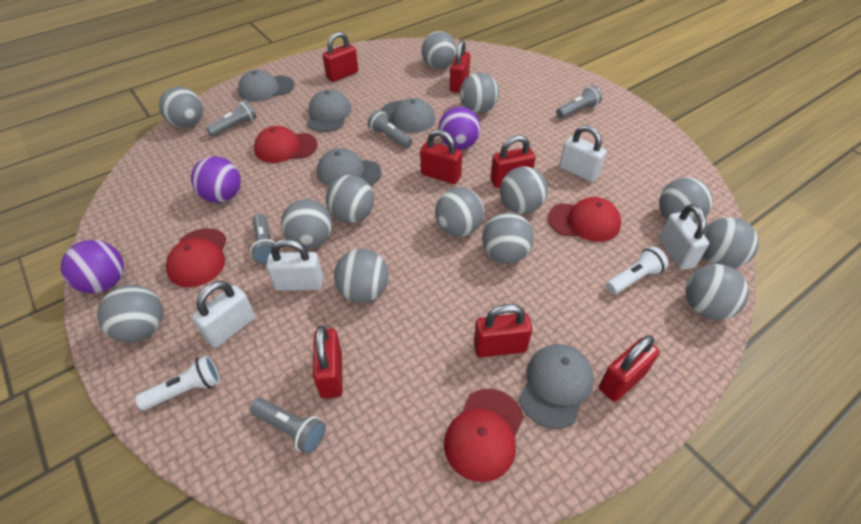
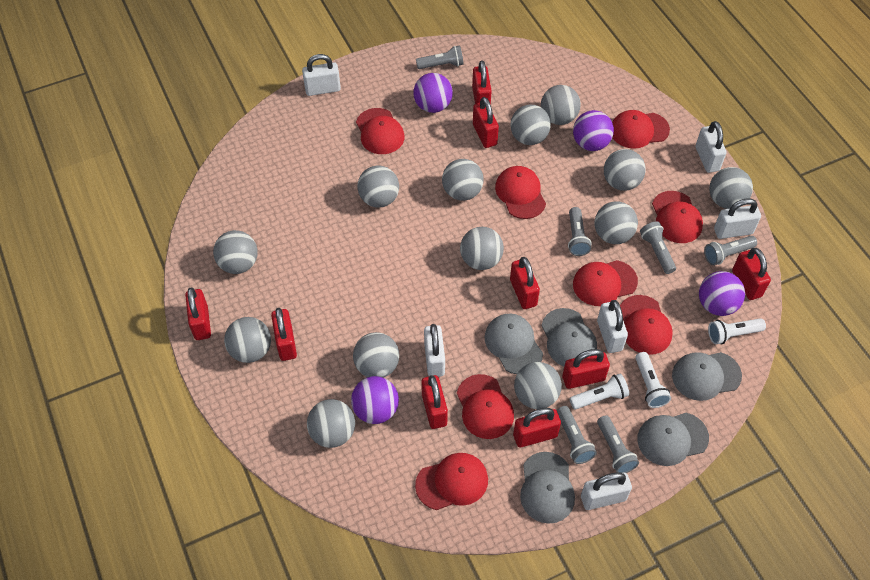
grey flashlight: [206,100,257,137] [250,213,275,265] [250,398,326,454] [367,110,413,148] [556,85,602,119] = 5 -> [416,45,464,69] [557,406,597,464] [568,207,592,256] [597,415,639,473] [640,221,676,274] [704,236,757,265] = 6
purple ball: [61,240,124,293] [191,156,240,203] [439,107,480,150] = 3 -> [351,376,399,424] [413,73,453,113] [573,110,614,151] [699,271,745,316] = 4
red cap: [166,228,226,287] [254,126,318,163] [444,389,523,482] [548,197,621,242] = 4 -> [356,108,405,154] [415,453,488,510] [457,374,514,439] [495,166,546,219] [573,260,638,306] [612,110,670,149] [620,295,673,355] [652,191,703,243] = 8
red padlock: [313,326,343,399] [323,32,358,82] [420,130,462,184] [450,40,470,93] [474,304,532,357] [490,135,536,188] [599,335,660,402] = 7 -> [185,287,211,340] [271,308,297,361] [421,375,448,429] [472,60,491,105] [473,97,499,148] [510,257,540,309] [513,408,561,448] [562,349,610,389] [732,248,771,300] = 9
white flashlight: [135,355,220,410] [606,247,669,294] = 2 -> [570,373,629,410] [635,352,671,408] [708,318,766,344] = 3
white padlock: [192,281,255,348] [266,239,323,291] [559,125,607,182] [659,204,709,270] = 4 -> [302,54,341,96] [424,324,445,377] [581,472,632,510] [597,300,628,353] [695,121,727,173] [714,198,761,239] = 6

